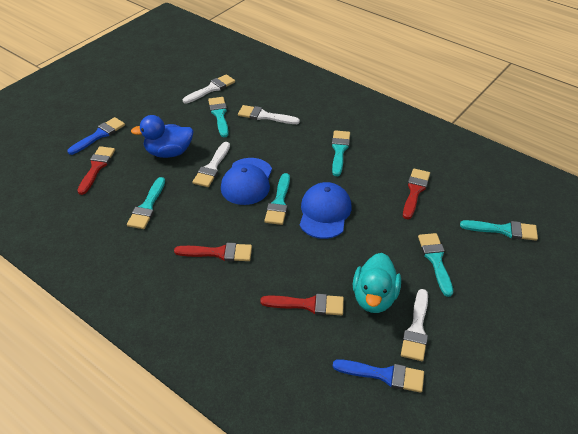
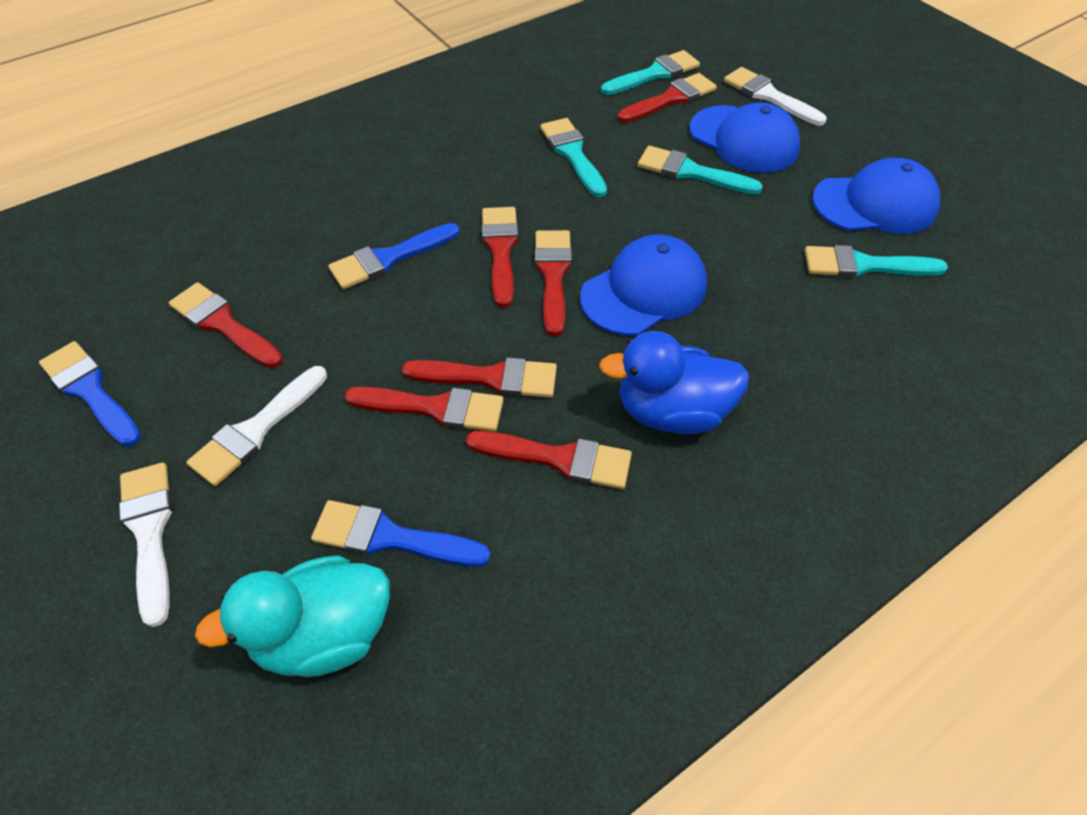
blue brush: [67,117,125,155] [333,359,424,393] = 2 -> [39,341,141,447] [311,500,491,567] [328,223,460,289] = 3
blue cap: [221,158,272,205] [300,182,352,239] = 2 -> [580,235,707,336] [690,102,800,173] [812,158,940,234] = 3
red brush: [77,146,115,195] [174,243,252,261] [260,294,344,315] [403,169,430,219] = 4 -> [169,282,283,368] [345,387,504,432] [402,357,557,398] [466,431,632,489] [482,207,518,308] [535,230,572,336] [618,73,717,123] = 7
turquoise brush: [127,177,165,229] [208,97,229,137] [264,173,290,225] [332,130,350,176] [418,233,453,297] [460,220,538,241] = 6 -> [540,118,607,197] [601,50,700,95] [638,146,763,194] [805,245,948,278] = 4
white brush: [183,74,235,104] [193,142,230,187] [238,105,300,124] [401,289,428,361] = 4 -> [119,462,173,627] [186,366,327,486] [724,67,827,126] = 3

